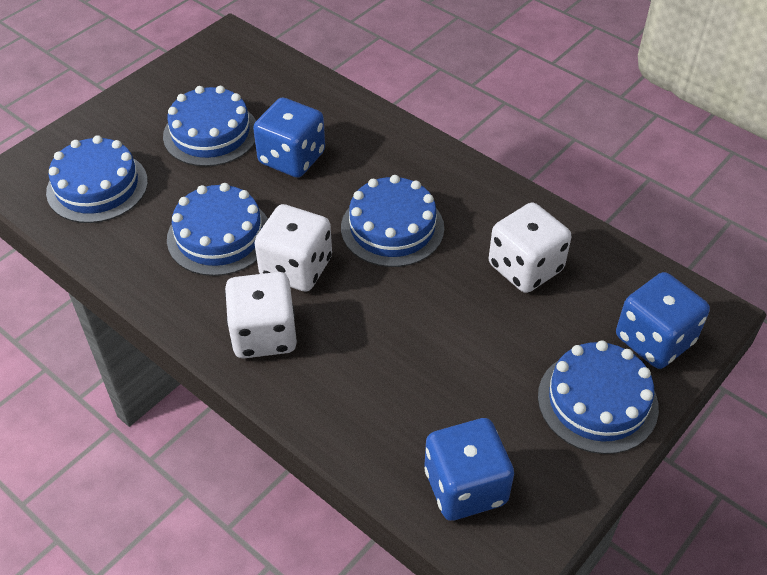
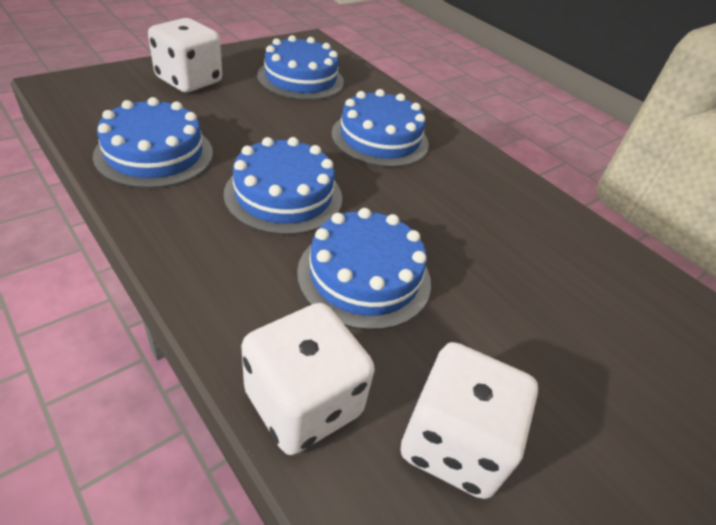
blue dice: [253,98,325,178] [424,418,514,521] [616,272,710,369] = 3 -> none = 0

